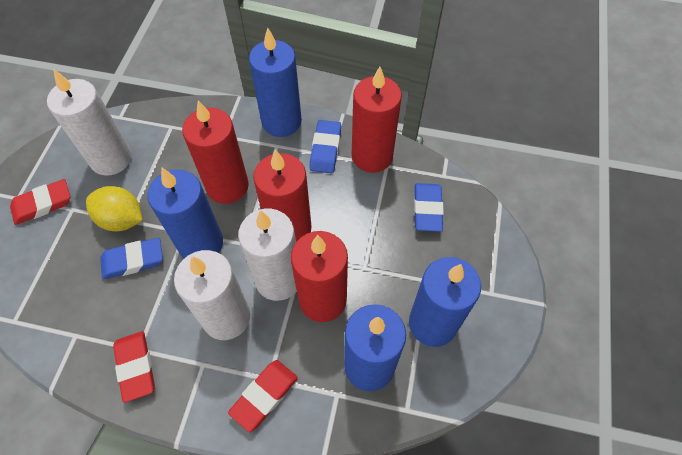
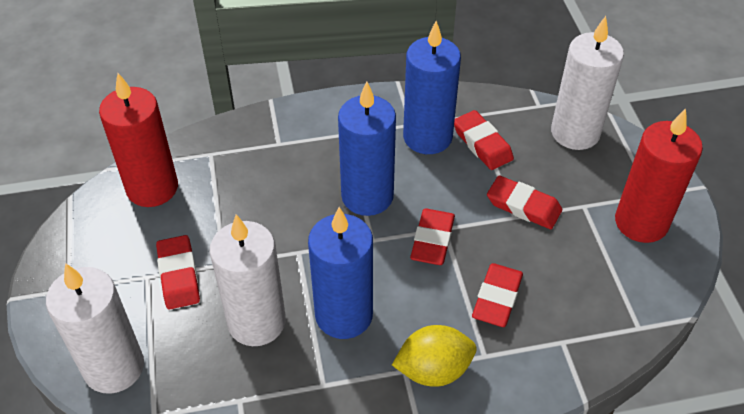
blue candle: [147,168,223,258] [249,27,302,137] [344,304,406,391] [409,257,481,347] = 4 -> [308,207,373,339] [338,82,396,216] [403,21,461,154] = 3
blue eraser: [100,238,163,279] [310,120,341,173] [414,183,444,232] = 3 -> none = 0
red candle: [182,100,249,204] [253,150,311,242] [291,231,348,322] [352,67,402,173] = 4 -> [99,73,178,207] [615,108,703,243] = 2
red eraser: [10,179,70,225] [113,331,155,403] [228,360,298,432] = 3 -> [156,235,200,309] [410,208,455,265] [454,110,514,170] [472,263,523,327] [487,175,562,229] = 5

